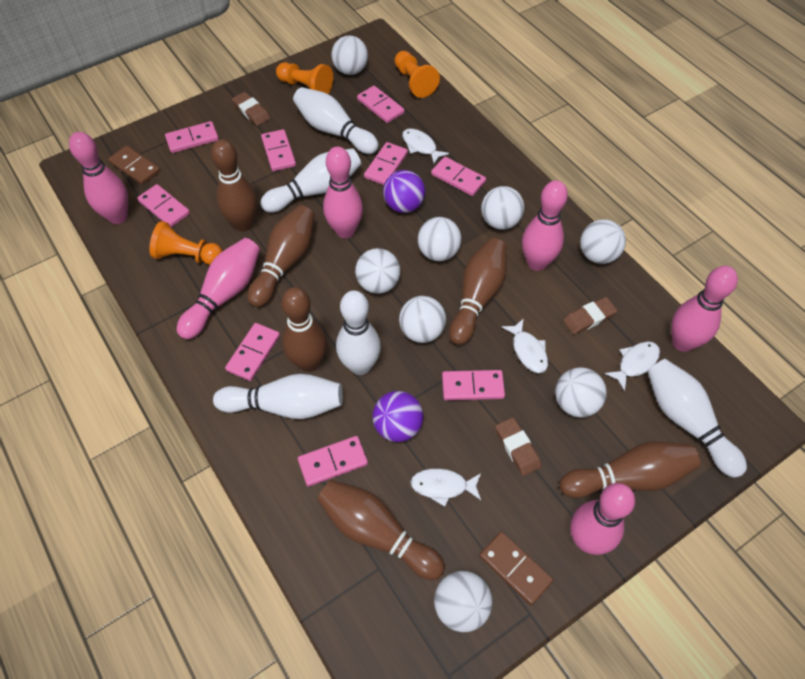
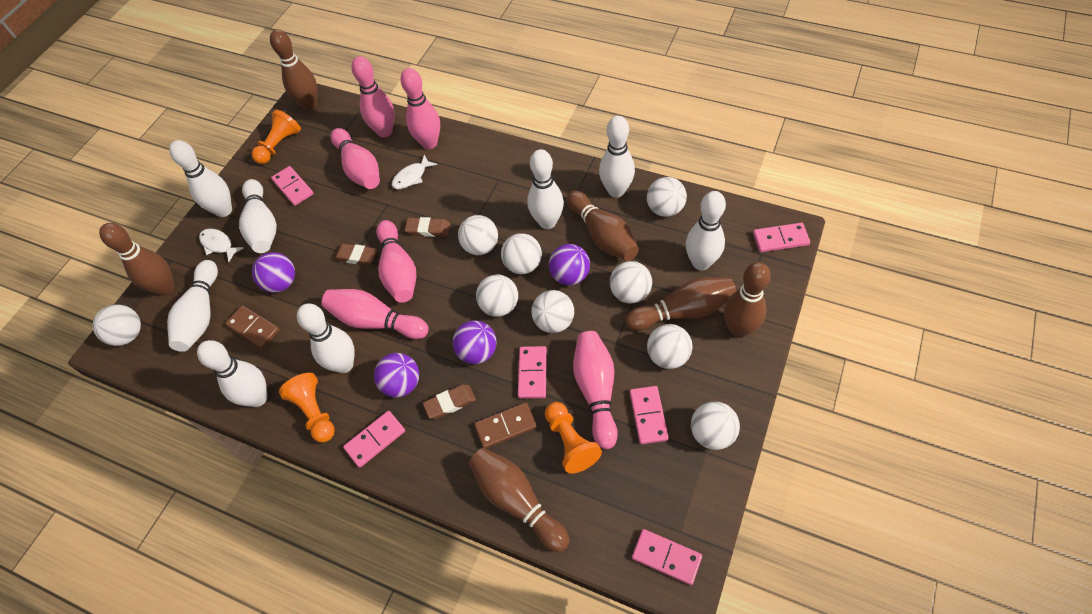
pink domino: [137,184,190,227] [165,121,219,153] [225,323,280,381] [261,129,296,171] [298,436,368,487] [357,86,404,123] [364,142,408,185] [431,157,486,196] [442,370,505,400] = 9 -> [271,166,314,206] [343,411,405,468] [518,346,547,399] [630,386,669,444] [632,529,702,585] [753,223,810,252] = 6
purple ball: [372,391,423,442] [383,170,425,213] = 2 -> [252,252,295,293] [374,353,419,397] [453,320,497,364] [549,244,590,285] = 4
white ball: [331,35,368,75] [355,248,401,294] [399,296,446,343] [418,217,461,261] [434,571,492,632] [481,186,524,230] [555,367,607,418] [580,219,626,264] = 8 -> [93,305,141,346] [458,215,498,255] [476,274,518,317] [501,233,542,274] [531,290,574,333] [610,261,652,304] [647,177,687,217] [647,324,693,369] [691,402,740,450] = 9
white bowling pin: [213,374,343,419] [261,148,361,213] [293,87,379,154] [336,290,381,375] [647,359,747,478] = 5 -> [167,260,218,352] [169,140,232,217] [197,340,267,407] [239,179,277,253] [297,304,355,373] [527,149,564,229] [599,116,635,198] [686,191,726,270] = 8
white fish: [402,129,449,164] [410,469,481,507] [502,318,548,373] [605,342,660,391] = 4 -> [199,229,244,262] [392,155,437,189] = 2

